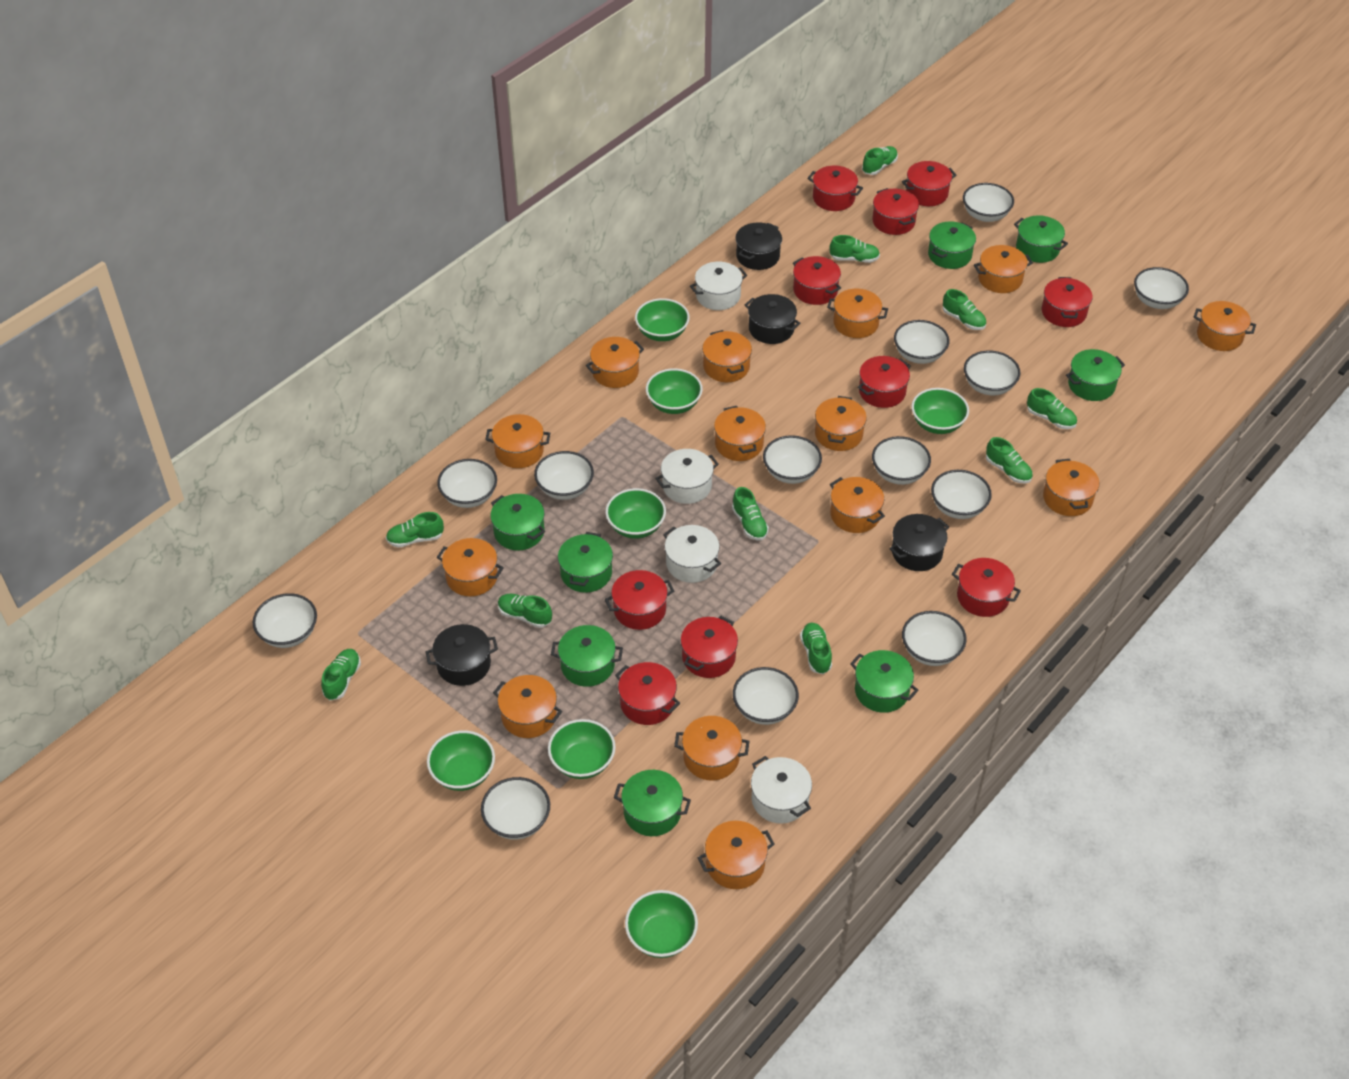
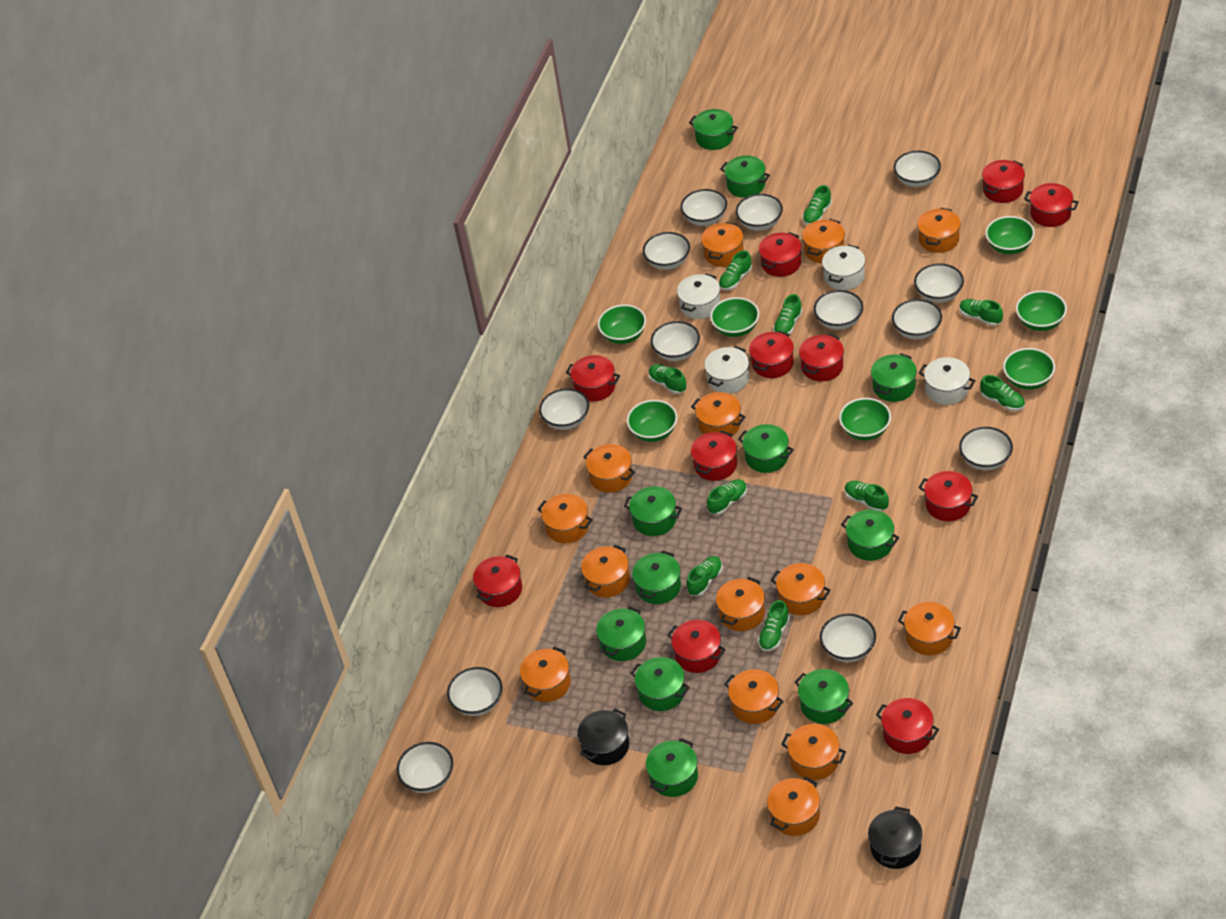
black pot: [425,624,498,686] [735,222,782,270] [745,294,800,344] [889,514,949,571] = 4 -> [577,708,629,765] [868,806,923,869] = 2
green pot: [490,494,545,551] [551,625,623,687] [558,532,613,593] [614,770,691,836] [850,650,918,713] [928,222,976,269] [1014,215,1068,263] [1066,349,1125,401] = 8 -> [596,606,646,661] [624,486,682,536] [630,657,690,711] [632,551,681,604] [646,738,698,797] [689,109,738,150] [720,155,770,198] [738,424,794,473] [795,669,853,724] [841,510,899,561] [871,353,917,402] = 11
red pot: [605,570,674,630] [615,662,680,725] [681,616,738,678] [793,256,841,305] [808,166,863,211] [858,356,911,408] [873,188,919,235] [902,161,957,206] [952,558,1021,617] [1042,277,1093,327] = 10 -> [473,555,522,607] [566,355,620,402] [667,620,726,673] [691,431,737,481] [749,331,794,378] [759,232,802,277] [799,334,844,381] [876,698,939,754] [918,471,978,521] [982,160,1025,203] [1024,183,1079,227] = 11

